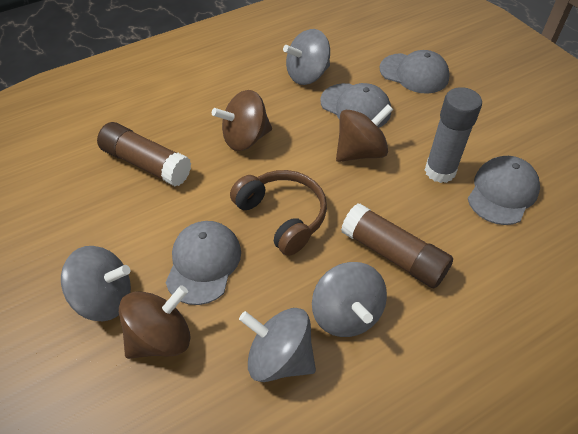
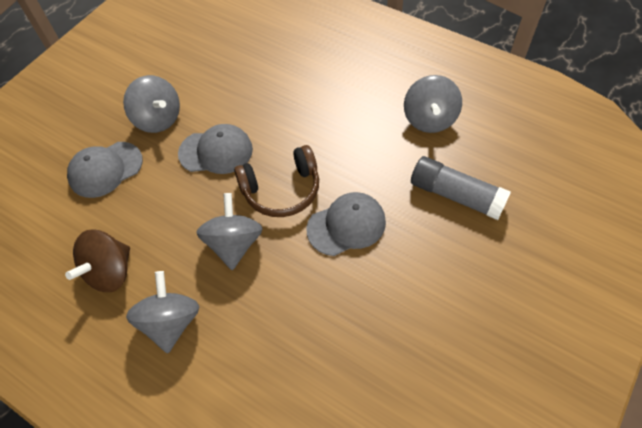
brown glue stick: [97,122,191,186] [341,203,453,289] = 2 -> none = 0
brown spinning top: [119,285,191,359] [212,90,272,151] [336,104,393,162] = 3 -> [65,230,130,292] = 1
grey cap: [165,221,241,305] [320,83,391,128] [380,50,450,94] [468,156,540,225] = 4 -> [67,142,143,198] [178,124,253,174] [307,192,386,256] = 3

